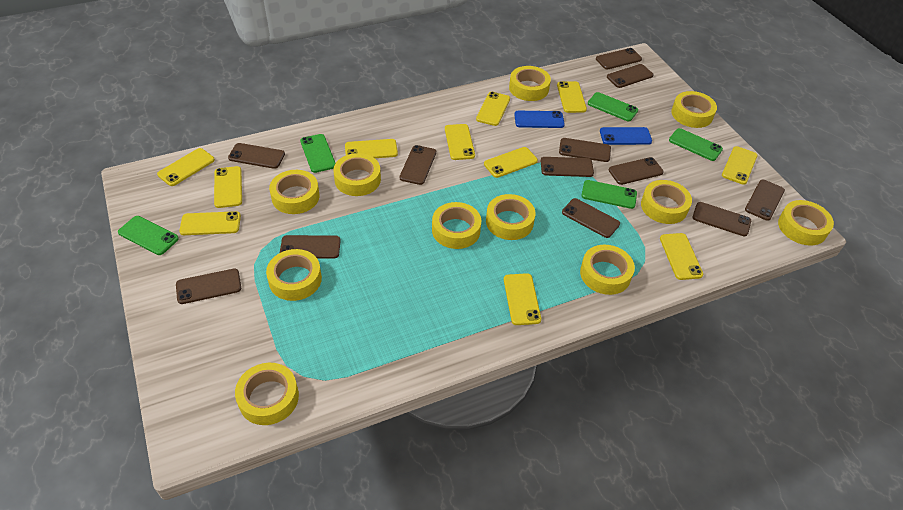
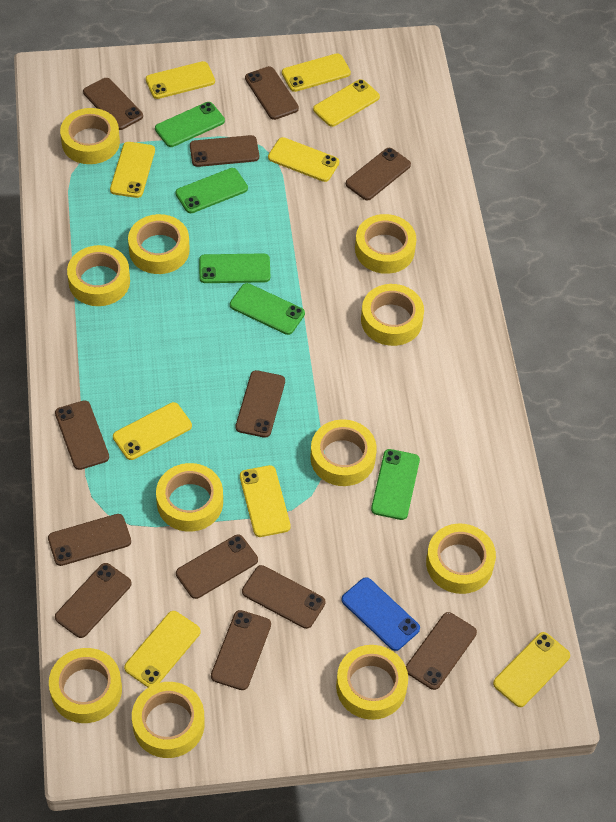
blue phone: [514,111,565,128] [600,127,652,145] = 2 -> [341,577,420,651] = 1
yellow phone: [157,148,215,186] [179,211,241,235] [214,166,242,208] [345,139,398,158] [445,124,475,160] [476,92,510,126] [484,147,538,178] [504,273,541,325] [557,81,587,113] [660,233,703,280] [722,146,758,185] = 11 -> [110,142,155,198] [113,402,192,460] [124,611,201,688] [146,61,215,99] [240,465,291,537] [268,137,339,182] [282,53,351,92] [313,79,380,127] [493,632,570,707] = 9

